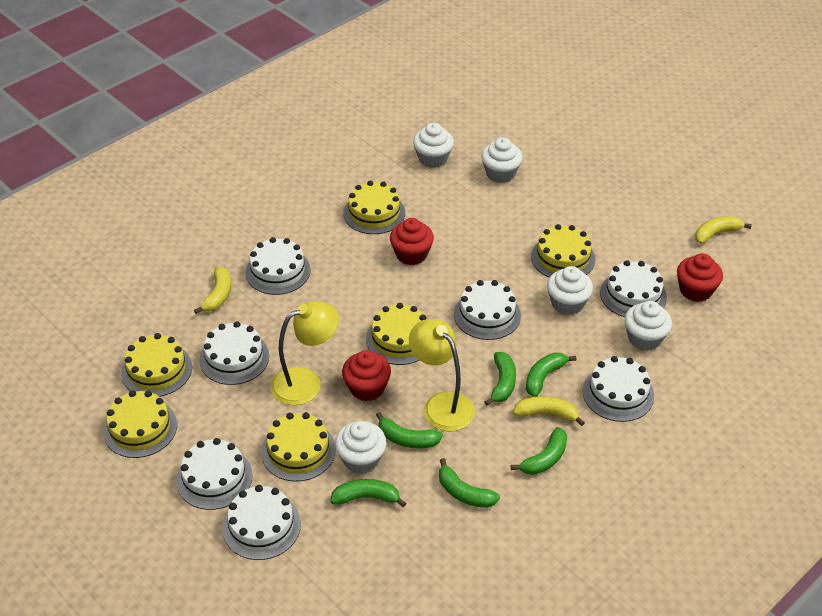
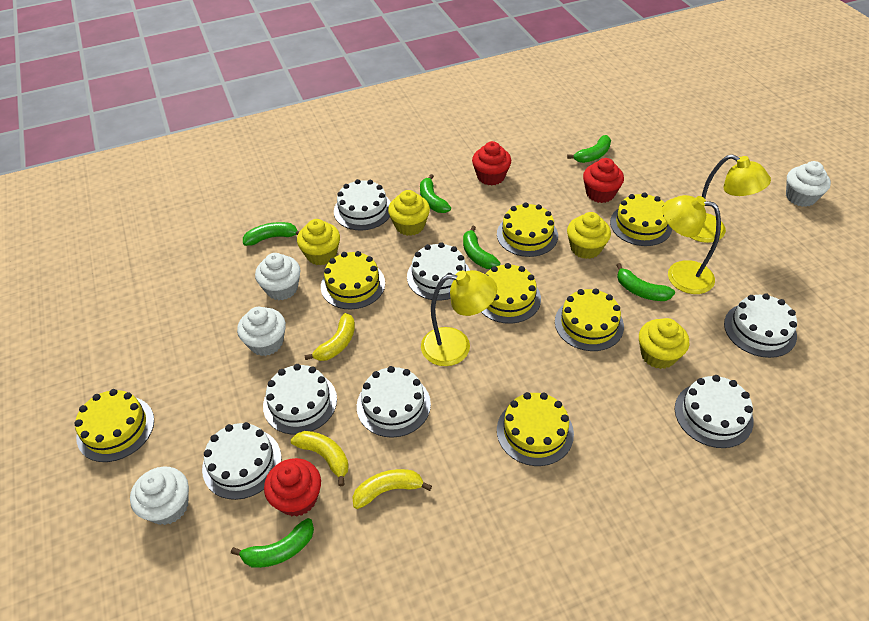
white cupcake: [335,421,386,474] [413,123,454,168] [481,137,523,183] [547,266,593,315] [624,301,672,351] = 5 -> [130,466,189,525] [237,307,286,356] [255,253,300,300] [786,161,831,207] = 4
yellow cake: [103,390,177,458] [121,333,192,397] [261,412,336,482] [344,181,405,234] [366,303,427,365] [531,224,595,278] = 6 -> [74,389,154,462] [321,251,385,309] [481,263,541,324] [497,202,558,257] [497,392,574,466] [555,288,624,351] [610,192,672,246] = 7
yellow cupcake: none = 0 -> [297,219,340,266] [388,190,430,236] [567,212,611,259] [639,318,689,369] = 4
yellow lamp: [271,301,339,405] [409,319,475,431] = 2 -> [421,270,497,366] [662,195,721,294] [691,154,771,243] = 3

